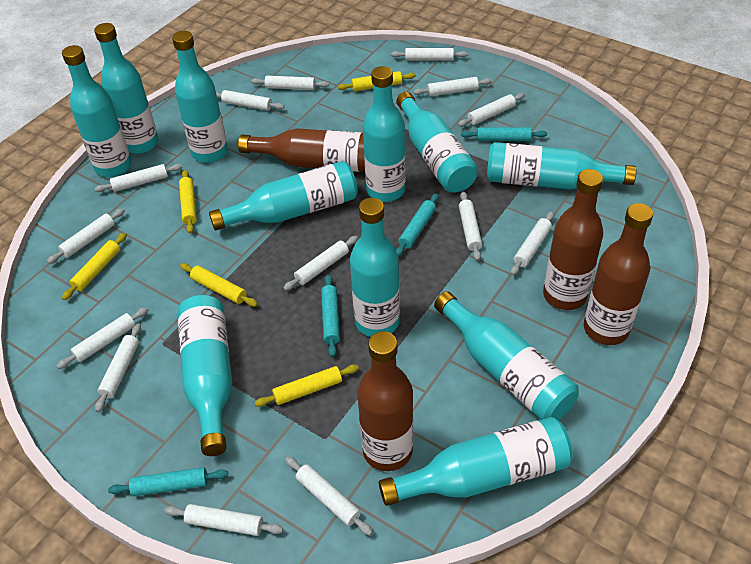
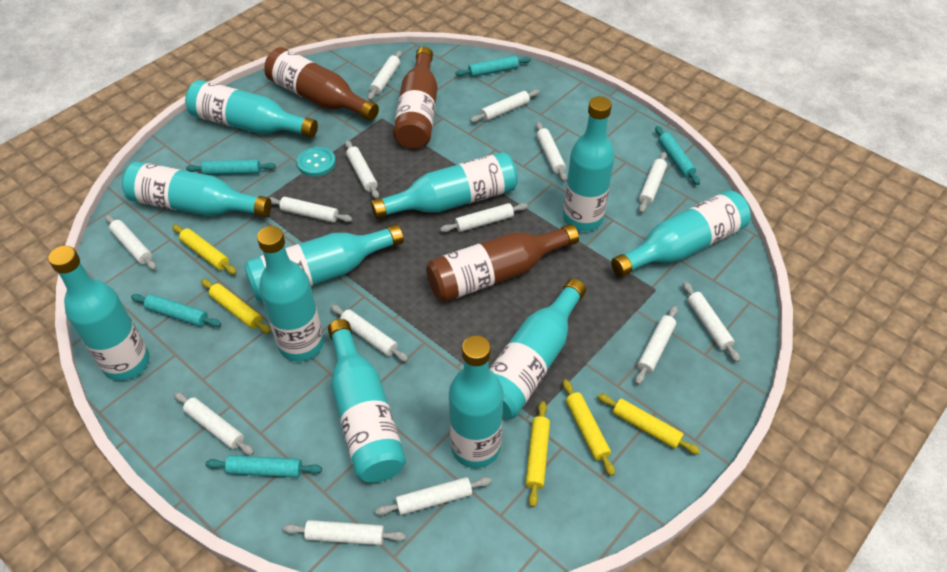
brown bottle: [238,128,365,172] [357,331,413,471] [543,169,603,310] [584,203,653,345] = 4 -> [264,47,379,121] [393,47,437,149] [426,224,579,302] = 3
turquoise button: none = 0 -> [297,147,336,176] = 1
turquoise rolling pin: [108,467,228,497] [321,274,340,357] [396,193,439,256] [461,127,547,141] = 4 -> [131,294,221,327] [186,160,276,175] [205,455,322,478] [455,56,531,77] [655,126,700,185] = 5

